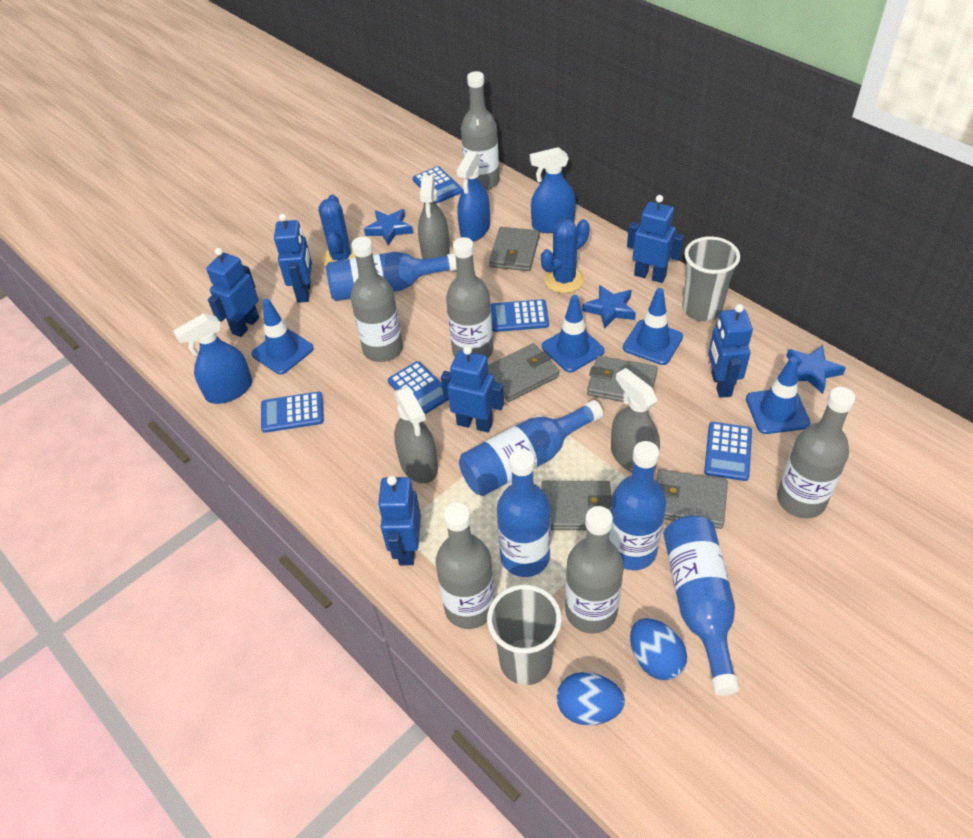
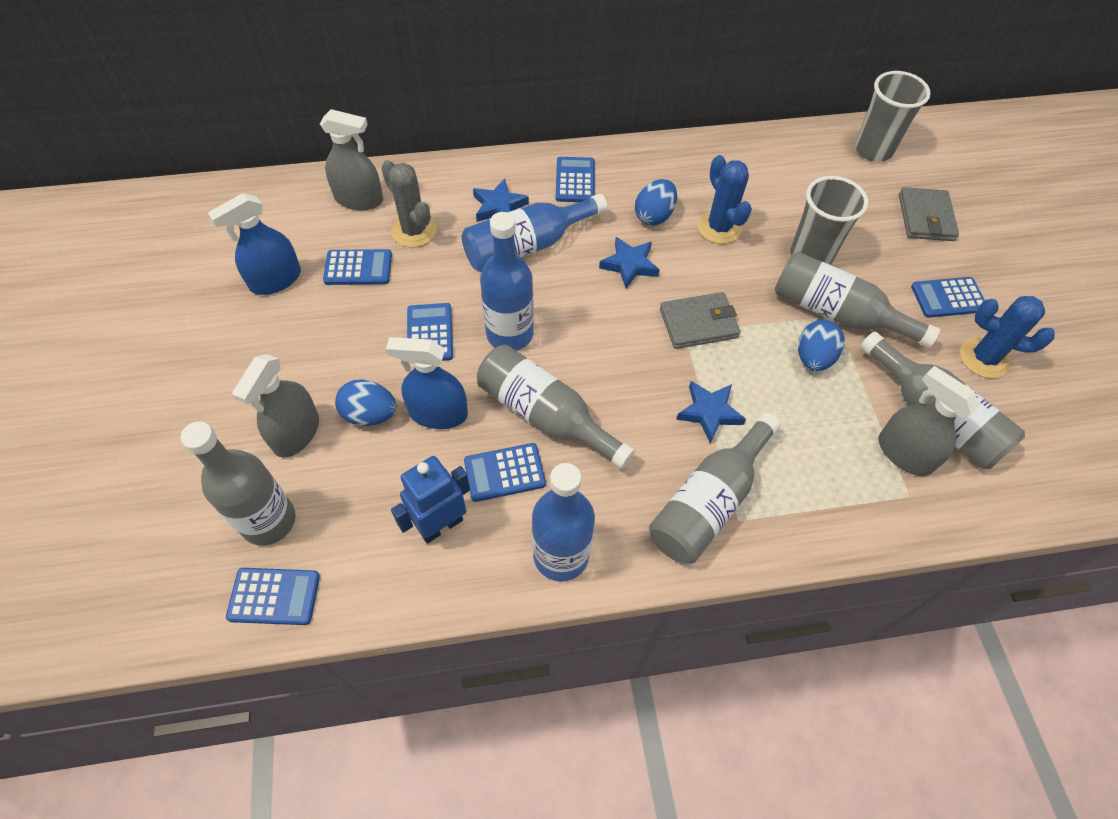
blue bottle: [326,252,457,301] [459,400,603,496] [497,449,551,577] [609,441,666,570] [663,516,740,696] = 5 -> [462,194,607,272] [480,212,534,351] [532,463,595,581] = 3
blue calculator: [261,392,324,433] [388,361,449,414] [413,166,463,203] [490,299,549,332] [704,422,752,481] = 5 -> [226,568,320,625] [323,249,392,285] [407,303,453,361] [464,443,546,502] [556,157,595,202] [911,277,985,318] = 6
blue egg: [557,672,625,725] [630,618,687,680] = 2 -> [335,380,396,426] [635,179,677,225] [798,320,845,371] = 3
blue robot: [206,248,259,337] [274,214,312,303] [378,476,421,565] [441,346,504,432] [627,195,684,283] [708,304,753,398] = 6 -> [391,456,470,543] = 1
blue spray bottle: [173,313,252,404] [456,151,490,241] [530,147,576,233] = 3 -> [208,193,301,295] [386,337,468,429] = 2
blue traffic cone: [252,299,314,374] [542,295,605,372] [623,288,683,365] [746,357,810,434] = 4 -> none = 0
grey bottle: [351,237,403,362] [436,503,495,629] [446,237,493,359] [461,71,500,190] [565,506,624,634] [777,387,855,518] = 6 -> [181,421,295,546] [477,345,635,469] [649,412,781,564] [775,252,940,348] [860,332,1025,469] = 5
grey cactus: none = 0 -> [381,160,437,247] = 1
grey wallet: [488,343,559,402] [489,227,540,271] [541,481,612,530] [587,356,658,402] [657,469,728,529] = 5 -> [660,292,740,349] [899,187,959,241] = 2

